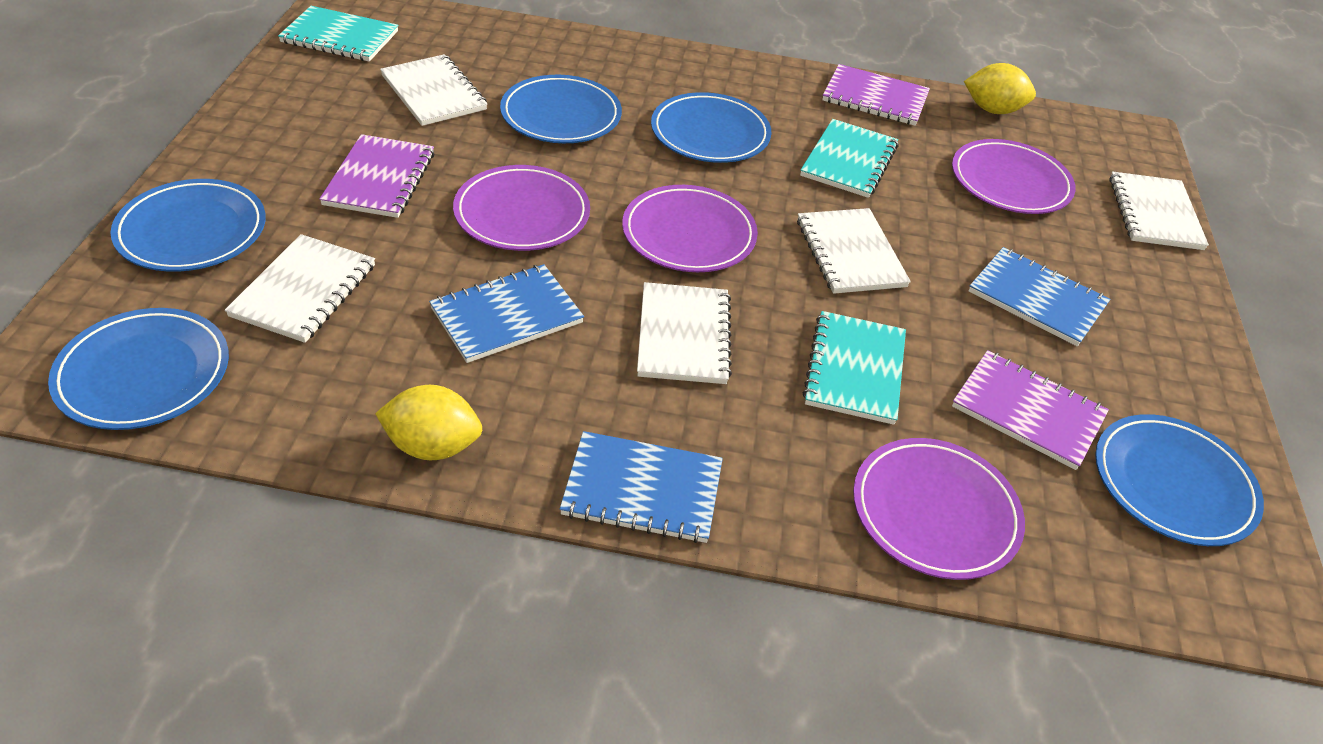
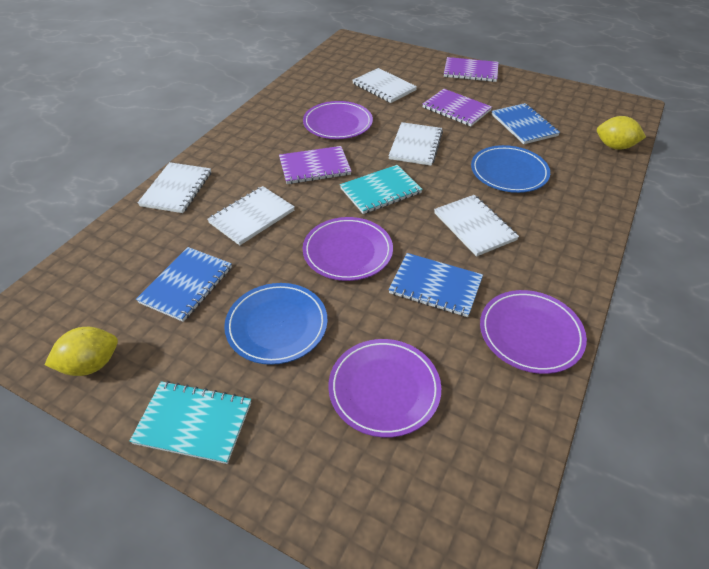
blue plate: [48,308,229,430] [110,179,266,272] [500,75,622,143] [651,92,772,163] [1095,414,1264,546] = 5 -> [224,283,328,365] [471,145,550,193] = 2
turquoise notebook: [278,6,398,62] [800,119,898,198] [803,311,906,425] = 3 -> [130,381,251,464] [340,165,423,214] = 2

